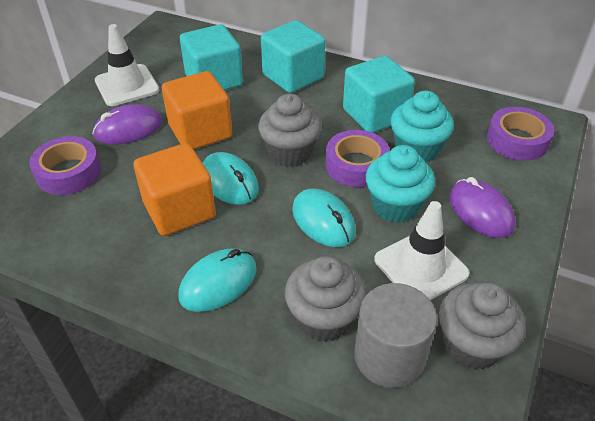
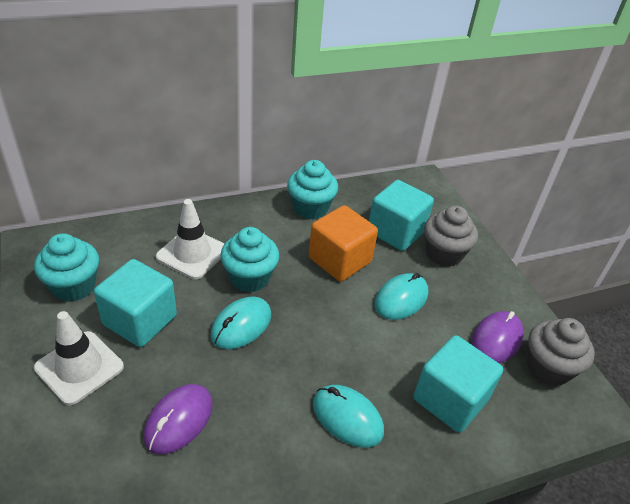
grey cupcake: [258,94,321,167] [285,256,367,342] [439,282,526,370] = 3 -> [424,205,478,267] [527,318,595,386] = 2
grey cylinder: [354,283,437,388] = 1 -> none = 0
orange cube: [133,143,216,236] [162,71,232,149] = 2 -> [309,205,378,282] = 1
purple tape: [29,136,101,195] [325,130,390,187] [487,107,554,161] = 3 -> none = 0
turquoise cupcake: [366,145,435,223] [391,91,454,163] = 2 -> [34,233,99,302] [220,227,279,292] [287,160,338,219] = 3

